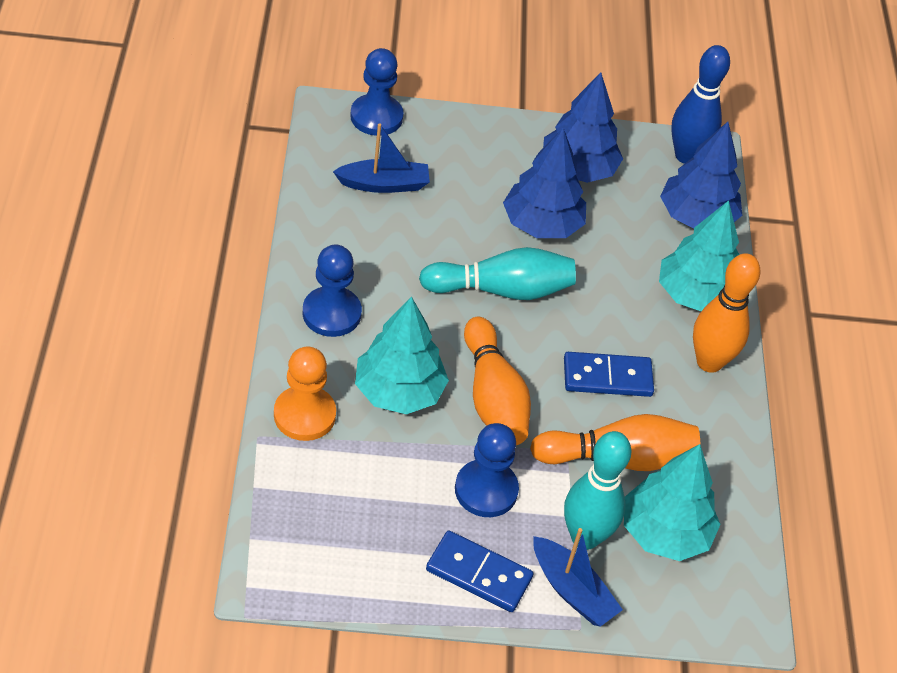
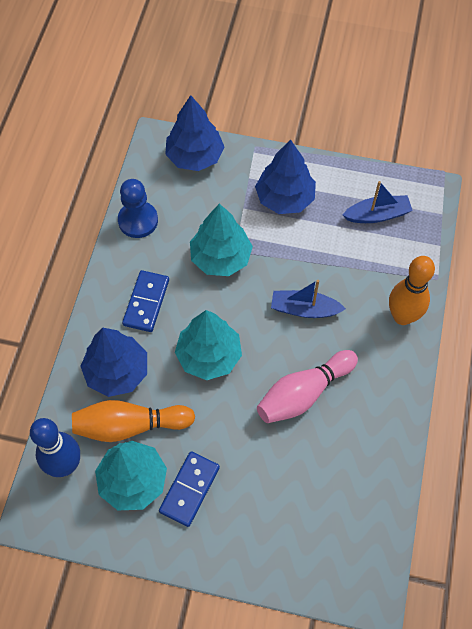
blue pawn: [303,245,362,337] [350,48,403,136] [455,423,519,517] = 3 -> [118,179,158,238] = 1
orange bowling pin: [464,317,531,445] [530,414,700,471] [693,253,760,373] = 3 -> [72,400,195,442] [389,256,435,325] = 2
orange pawn: [274,346,336,441] = 1 -> none = 0
pink bowling pin: none = 0 -> [257,350,358,423] = 1
turquoise bowling pin: [419,247,576,300] [564,431,631,550] = 2 -> none = 0

